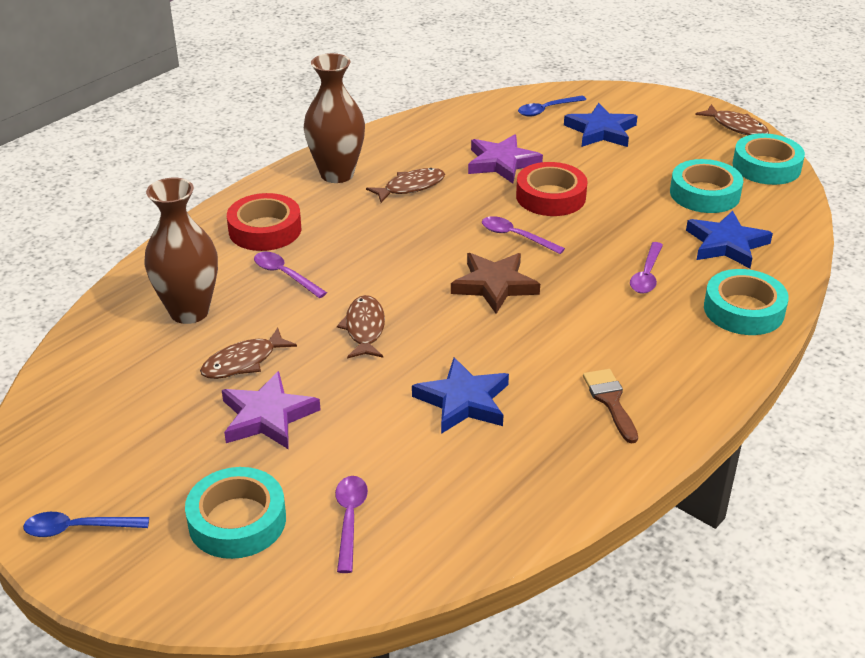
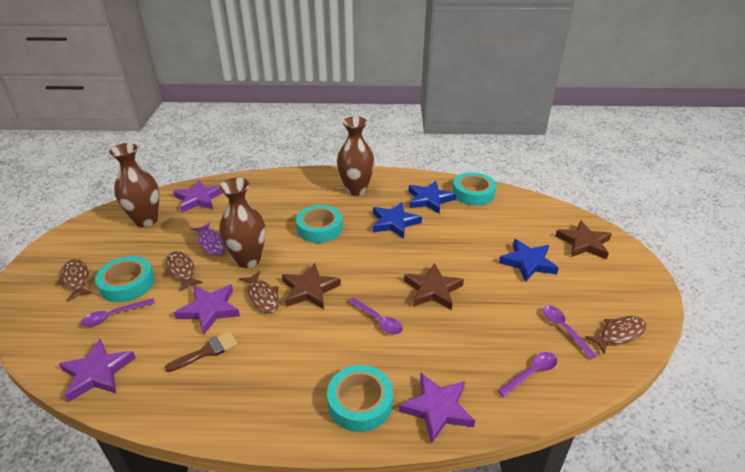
blue spoon: [23,512,149,537] [518,96,586,117] = 2 -> none = 0
brown star: [451,253,540,314] = 1 -> [282,263,341,309] [404,263,464,310] [555,220,612,260] = 3
brown vase: [144,178,218,324] [304,53,365,183] = 2 -> [109,143,159,227] [219,178,265,268] [337,116,375,196] = 3
purple fish: none = 0 -> [191,222,226,255] = 1
purple star: [222,371,321,449] [468,134,543,184] = 2 -> [59,339,136,402] [173,180,223,212] [174,284,240,334] [399,373,475,444] = 4
red tape: [227,193,302,251] [516,162,588,216] = 2 -> none = 0

